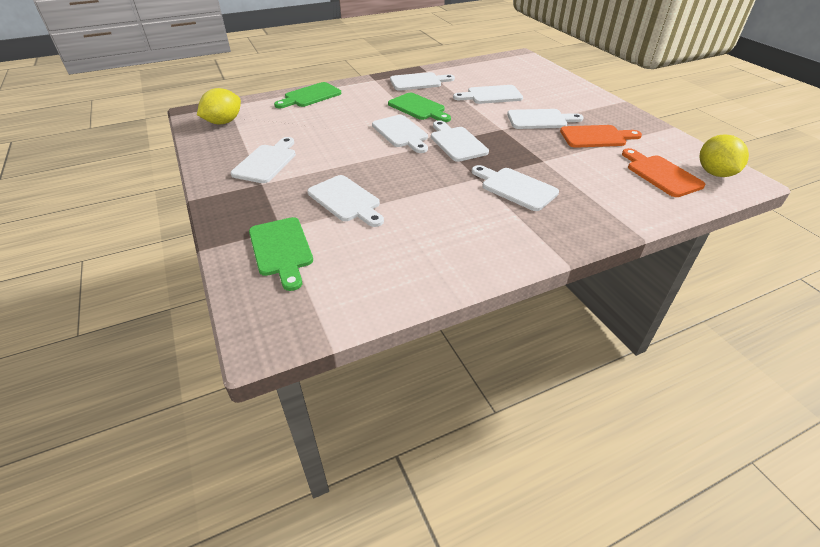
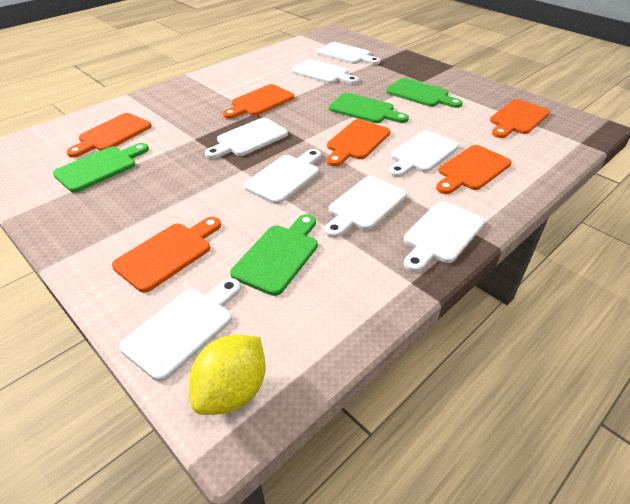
green cutting board: [249,217,313,291] [274,82,341,108] [388,93,451,122] = 3 -> [53,143,149,193] [230,214,318,296] [329,93,409,123] [386,78,463,108] = 4
orange cutting board: [560,125,642,148] [622,148,705,197] = 2 -> [67,113,152,158] [112,217,221,293] [223,84,294,119] [327,119,390,166] [436,145,512,194] [490,99,550,138] = 6
yellow lemon: [197,88,241,124] [700,134,749,177] = 2 -> [189,335,266,415] = 1

